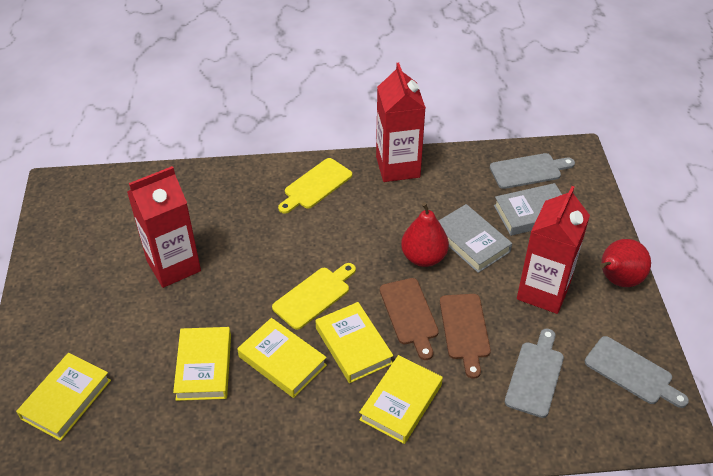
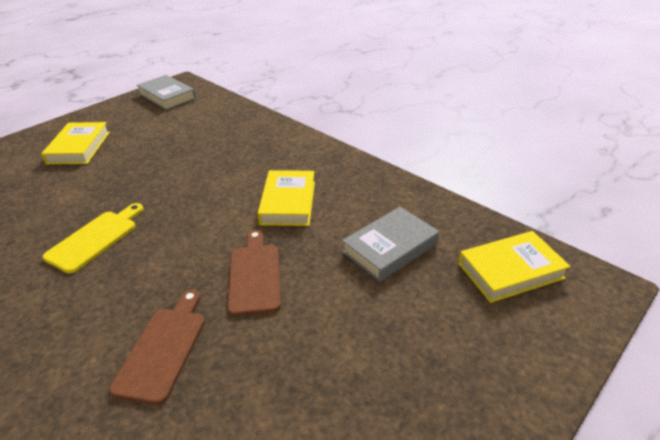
grey cutting board: [490,153,575,189] [505,328,564,418] [585,336,689,408] = 3 -> none = 0
red carton: [127,166,201,288] [376,63,426,182] [517,186,590,314] = 3 -> none = 0
red pear: [401,202,449,267] [600,239,651,287] = 2 -> none = 0
yellow book: [16,353,111,441] [173,327,231,401] [237,318,327,398] [315,302,393,383] [359,355,443,444] = 5 -> [41,122,110,165] [257,170,315,226] [458,231,571,303] = 3
yellow cutting board: [272,263,356,330] [278,158,352,214] = 2 -> [43,203,143,274] = 1

